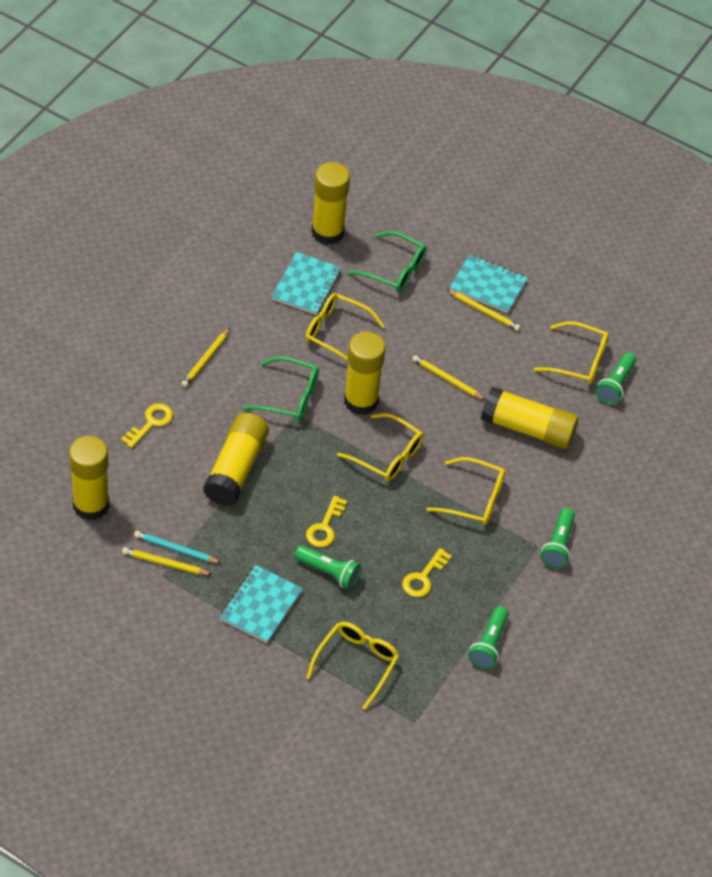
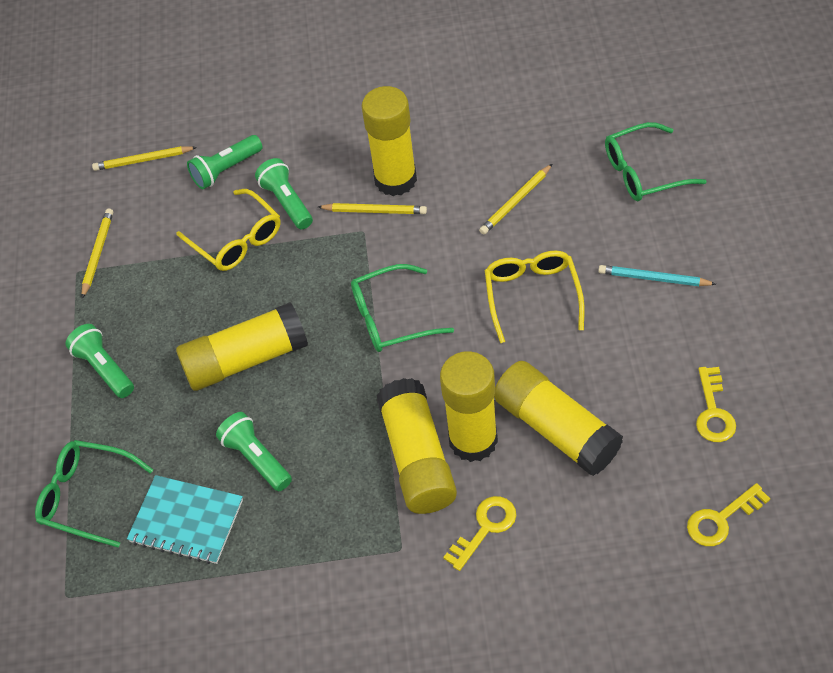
green glasses: [242,356,319,421] [348,231,427,292] = 2 -> [35,440,153,548] [351,264,454,352] [605,122,707,201] = 3
turquoise notebook: [220,565,303,643] [271,252,341,315] [450,254,527,313] = 3 -> [127,475,243,564] = 1
yellow glasses: [305,293,385,361] [306,622,399,710] [337,413,423,481] [427,457,505,525] [534,321,609,384] = 5 -> [176,189,281,271] [485,250,584,343] = 2

